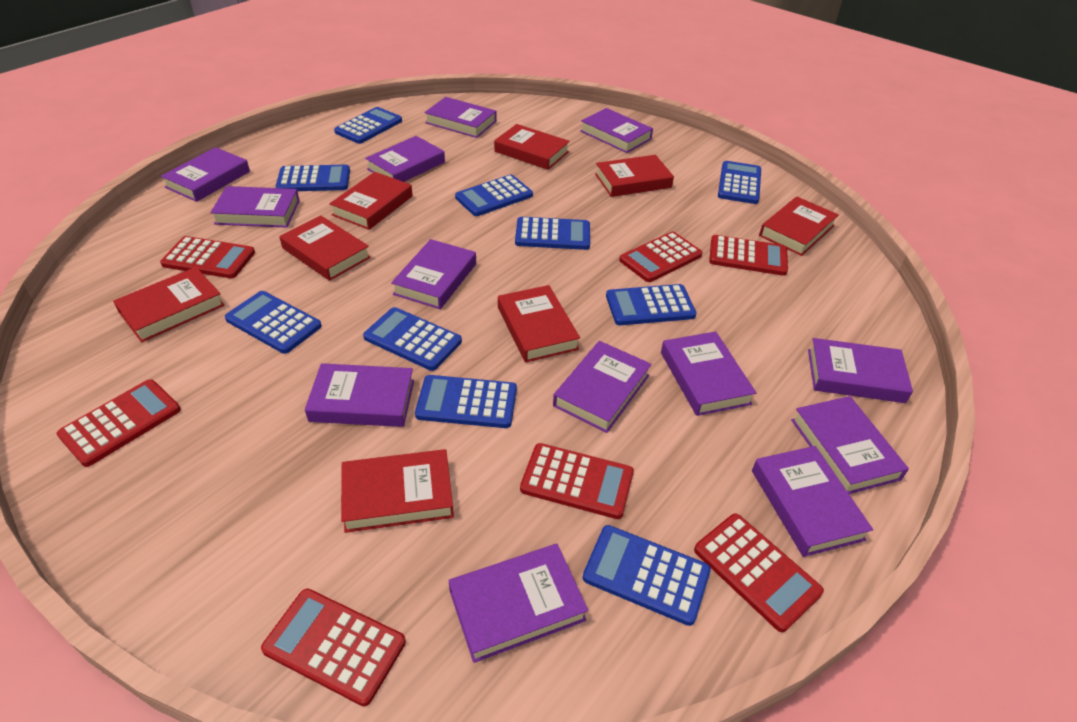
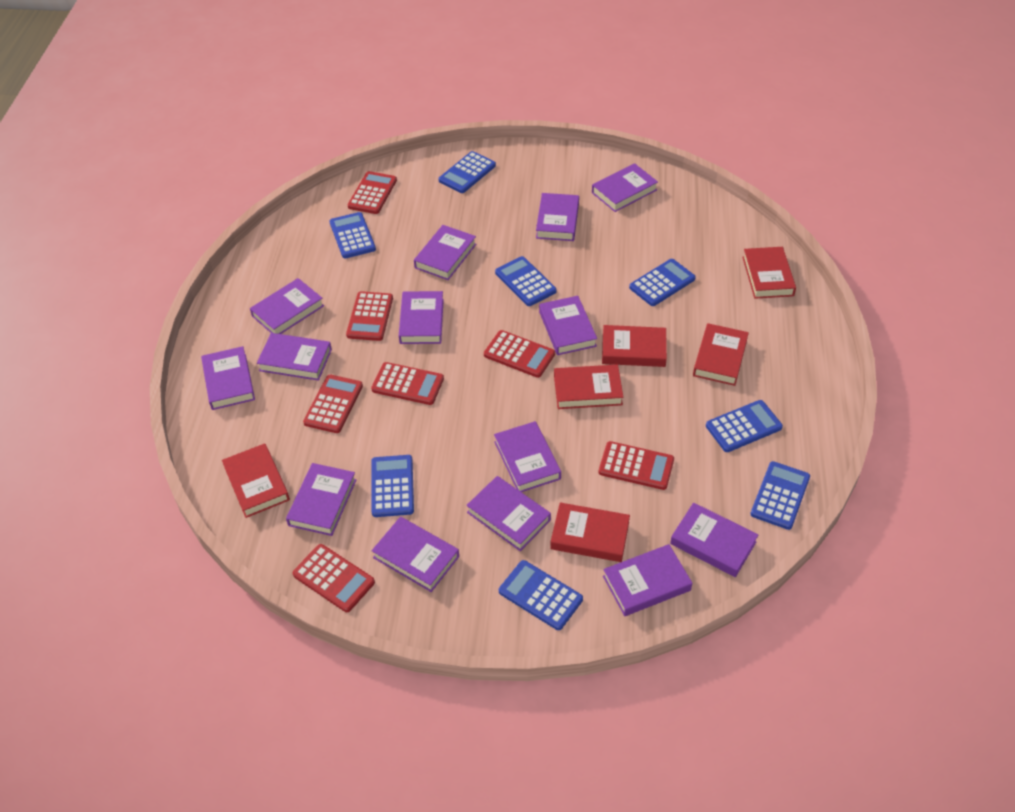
blue calculator: [225,291,322,354] [276,165,350,191] [334,107,402,144] [363,307,462,371] [415,375,517,428] [455,175,533,216] [515,217,590,250] [583,525,711,626] [606,284,696,325] [718,161,761,204] = 10 -> [330,212,376,258] [371,455,414,517] [439,151,496,193] [495,256,557,306] [499,560,583,630] [629,259,696,306] [706,400,783,452] [751,461,810,530] = 8
purple book: [161,147,250,202] [210,186,300,228] [305,363,414,427] [365,136,445,182] [391,239,476,309] [424,97,497,138] [449,544,588,663] [553,341,652,433] [580,108,653,153] [661,331,756,416] [752,446,873,557] [791,396,909,494] [808,338,913,403] = 13 -> [201,346,255,410] [250,278,324,334] [257,333,332,381] [286,463,357,536] [372,517,459,592] [399,291,444,344] [414,225,476,280] [466,476,551,551] [494,421,561,492] [536,193,579,241] [539,296,597,355] [592,163,658,212] [603,544,692,616] [670,503,758,577] = 14
red book: [113,267,225,342] [279,216,371,281] [329,172,413,230] [341,449,454,533] [494,124,570,170] [498,285,580,362] [595,155,674,197] [759,196,839,256] = 8 -> [222,443,290,518] [550,502,630,562] [554,365,623,409] [602,325,667,367] [693,323,749,386] [742,247,796,299] = 6

